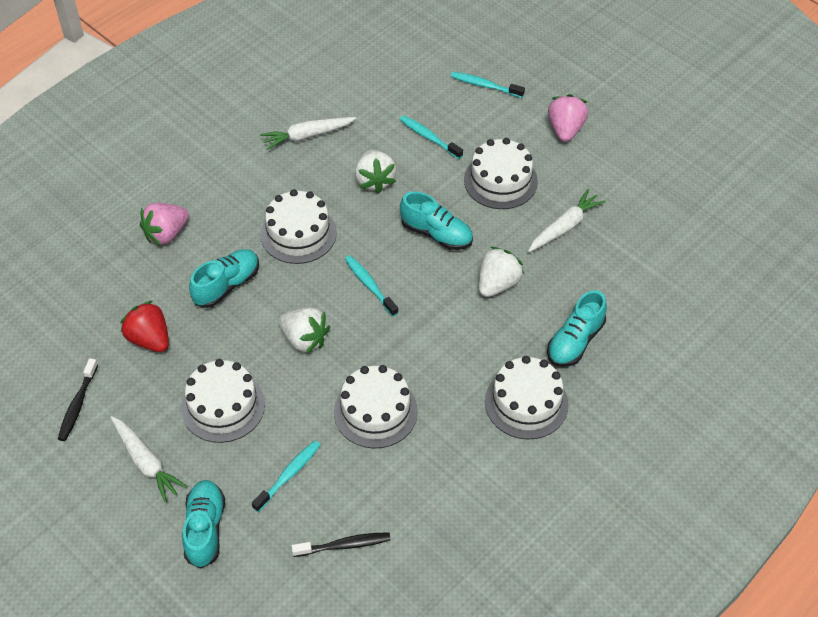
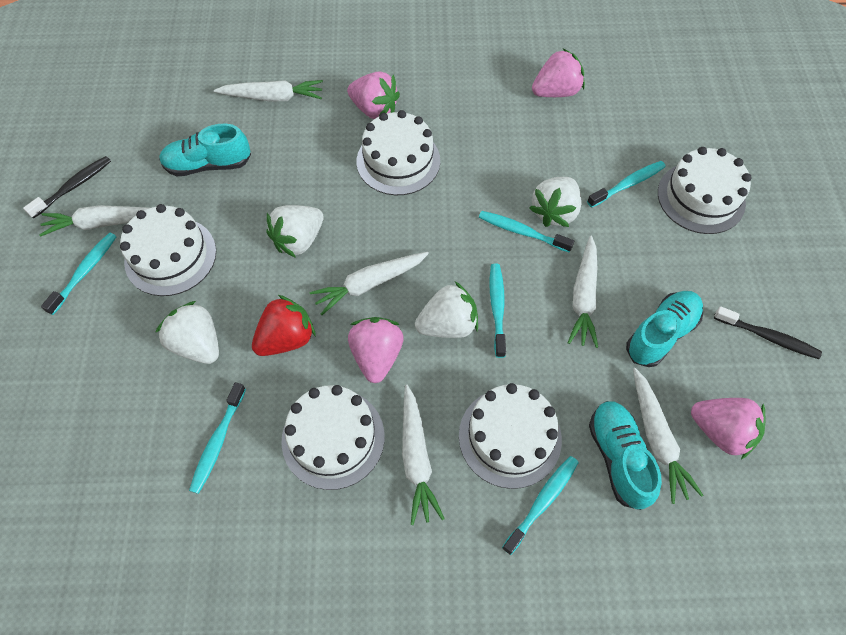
pink strawberry: [140,203,189,246] [548,94,588,142] = 2 -> [347,71,400,119] [348,317,404,383] [532,49,585,97] [691,398,766,459] = 4
turquoise shoe: [182,480,225,568] [189,249,259,308] [400,191,473,250] [547,290,607,367] = 4 -> [159,124,251,176] [589,401,662,510] [626,291,703,367] = 3
turquoise toothbrush: [252,440,320,512] [345,255,398,317] [400,115,463,159] [451,72,525,98] = 4 -> [41,233,117,315] [189,382,246,494] [479,211,574,252] [490,264,506,358] [502,456,579,555] [587,161,666,208] = 6
white carrot: [110,416,187,502] [260,117,356,150] [528,189,606,252] = 3 -> [39,205,149,237] [214,80,323,102] [309,252,429,315] [402,385,445,525] [568,236,598,348] [633,368,704,504] = 6
white strawberry: [279,308,330,354] [355,150,396,193] [479,247,524,297] = 3 -> [155,301,219,364] [267,205,324,258] [415,282,478,338] [529,177,582,227] = 4

